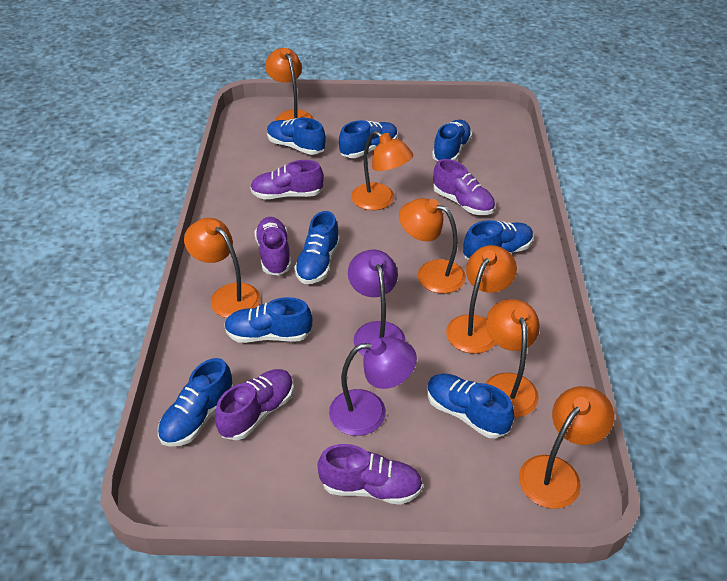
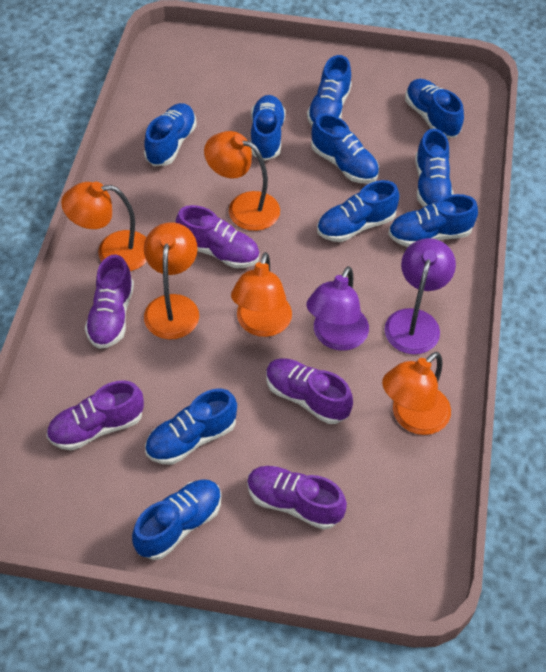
blue shoe: [158,358,233,447] [224,297,312,343] [267,118,326,155] [294,211,340,284] [339,120,398,158] [427,374,514,438] [432,120,472,161] [463,220,534,260] = 8 -> [132,479,221,560] [144,103,197,166] [145,389,237,465] [251,95,286,161] [307,55,352,126] [311,113,379,183] [317,180,399,242] [388,194,478,247] [405,79,464,138] [415,129,453,207] = 10
orange lamp: [184,218,261,318] [265,48,313,121] [351,131,413,210] [399,198,466,294] [446,245,517,354] [485,299,540,418] [519,386,614,509] = 7 -> [61,182,147,271] [144,222,199,339] [204,131,280,231] [231,252,292,337] [382,352,451,435] = 5

